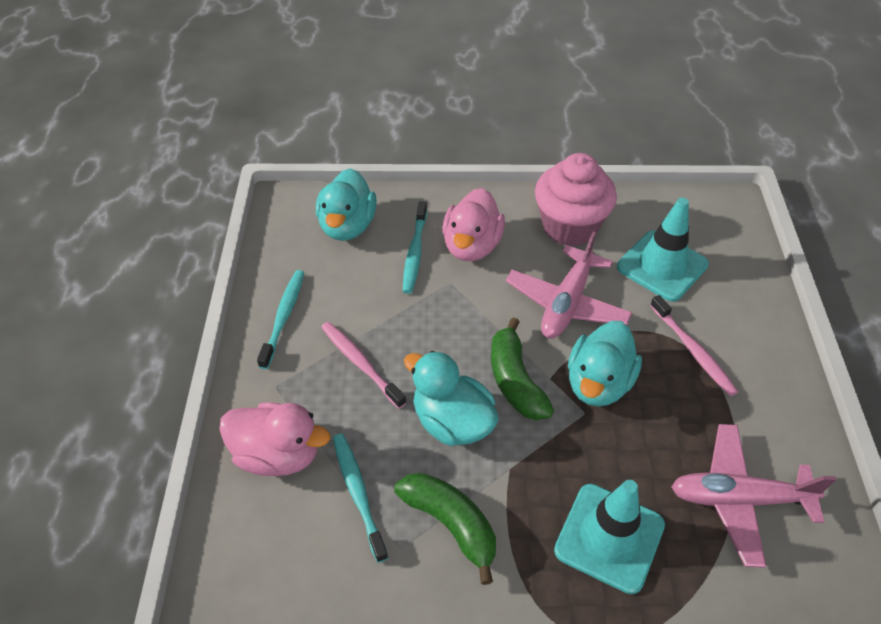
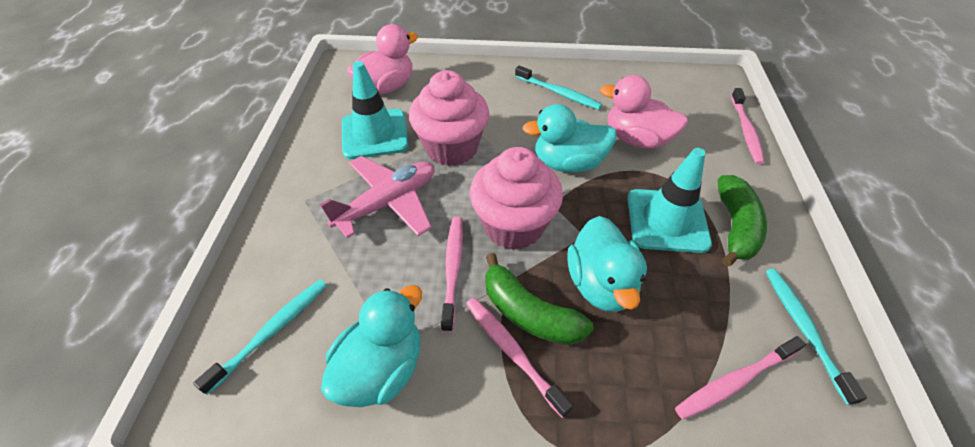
pink cupcake: [535,153,617,246] = 1 -> [409,70,489,166] [470,147,563,250] = 2
pink plane: [506,231,632,338] [671,424,836,568] = 2 -> [320,156,434,238] = 1
pink toothbrush: [321,322,407,409] [650,295,738,396] = 2 -> [441,217,463,332] [466,298,573,418] [675,336,806,420] [731,88,765,165] = 4

